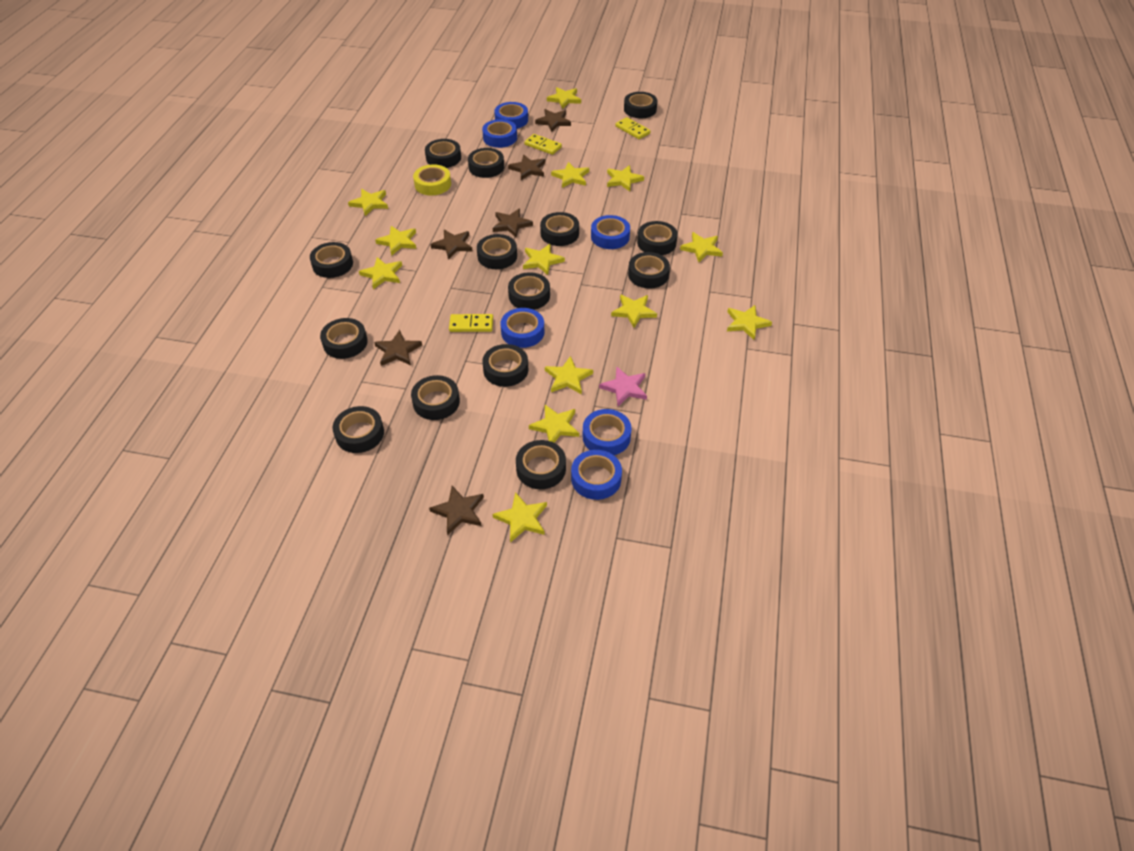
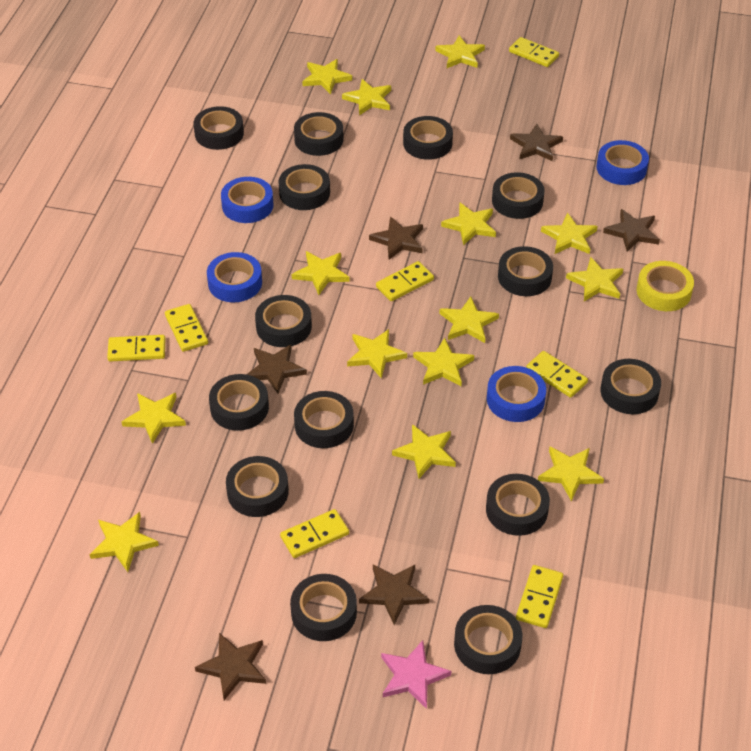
blue tape: [482,119,517,148] [494,102,528,129] [501,308,544,348] [571,450,622,500] [583,409,632,455] [591,215,630,249] = 6 -> [207,252,262,302] [221,177,273,223] [487,366,546,422] [597,140,649,185] = 4
yellow domino: [449,314,493,332] [525,134,562,155] [615,117,651,139] = 3 -> [107,335,165,362] [165,304,208,352] [280,509,349,558] [376,261,434,301] [509,37,559,67] [516,565,563,628] [526,351,588,398] = 7
yellow star: [348,189,388,216] [359,257,402,289] [375,226,416,256] [493,492,547,543] [523,244,565,275] [529,405,579,443] [545,356,593,394] [547,87,581,109] [551,162,589,188] [607,165,644,191] [611,294,657,328] [680,232,723,262] [727,305,772,340] = 13 -> [90,512,159,572] [122,393,186,444] [292,251,350,295] [302,59,352,94] [342,79,391,116] [347,329,407,378] [392,424,456,479] [413,338,474,386] [435,35,485,68] [439,297,499,343] [441,203,496,245] [538,447,604,501] [541,213,598,254] [566,257,623,301] = 14

